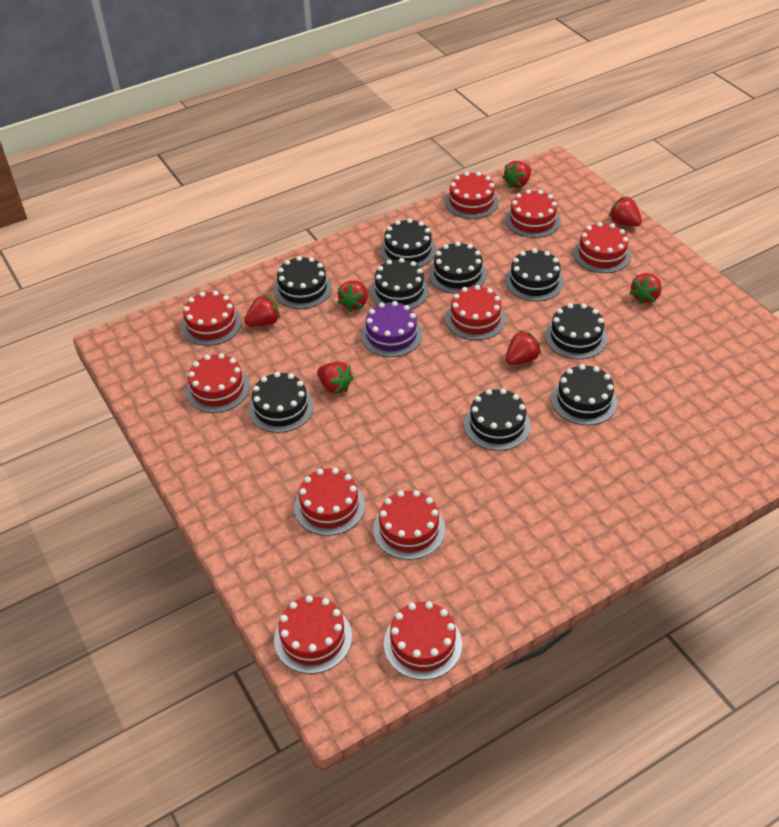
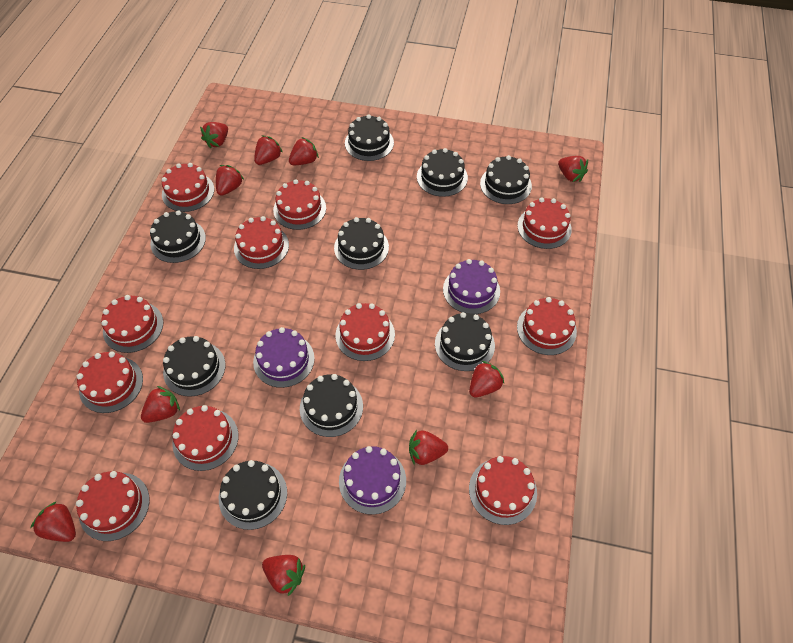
purple cake: [361,301,422,357] = 1 -> [253,327,315,388] [339,446,406,515] [443,259,500,314] = 3
red cake: [181,291,242,346] [186,353,250,413] [274,595,352,674] [294,468,365,536] [373,490,445,560] [384,601,462,680] [445,172,499,219] [445,285,506,340] [505,189,561,238] [573,222,631,273] = 10 -> [76,351,143,413] [76,471,150,541] [101,295,163,353] [162,163,214,212] [172,405,238,471] [234,216,289,269] [273,179,326,230] [335,303,395,361] [469,456,537,525] [517,198,572,249] [517,297,577,355] = 11
red strawberry: [244,294,280,326] [317,361,354,394] [337,280,368,312] [502,161,531,189] [506,330,541,365] [609,196,642,227] [629,273,662,304] = 7 -> [31,501,76,542] [141,386,180,423] [200,122,228,148] [216,165,244,196] [254,136,283,165] [262,555,305,596] [289,137,319,165] [409,430,448,465] [469,361,504,397] [558,156,588,182] = 10

